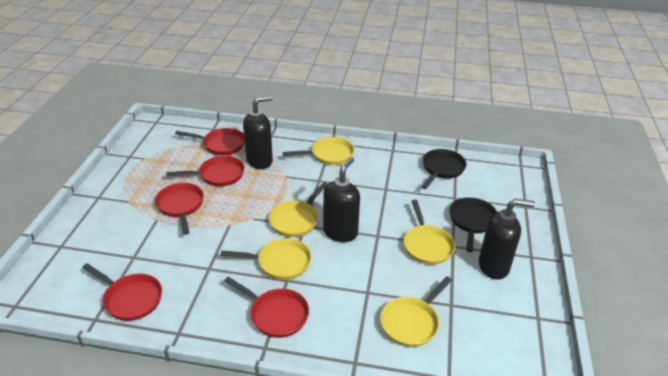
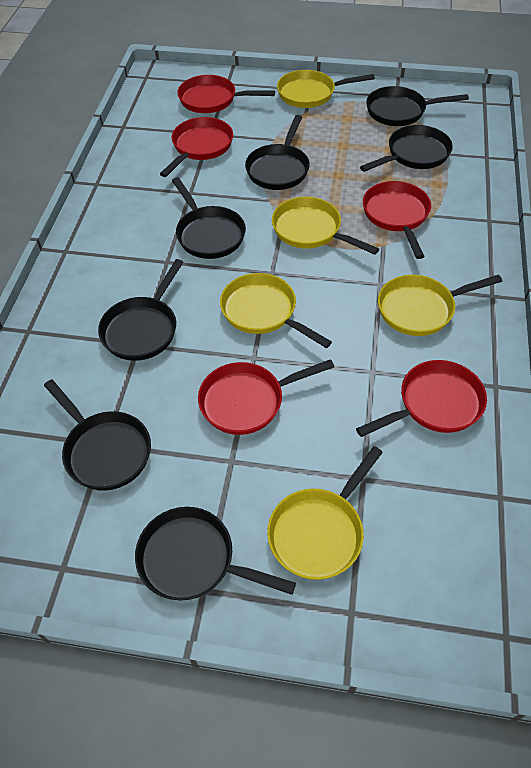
black pan: [422,149,467,189] [449,197,497,252] = 2 -> [44,379,151,491] [98,259,183,361] [135,507,296,600] [172,177,246,259] [245,115,310,190] [360,125,453,172] [366,86,469,126] = 7
black soap dispenser: [243,96,273,169] [323,157,360,242] [479,199,535,280] = 3 -> none = 0

